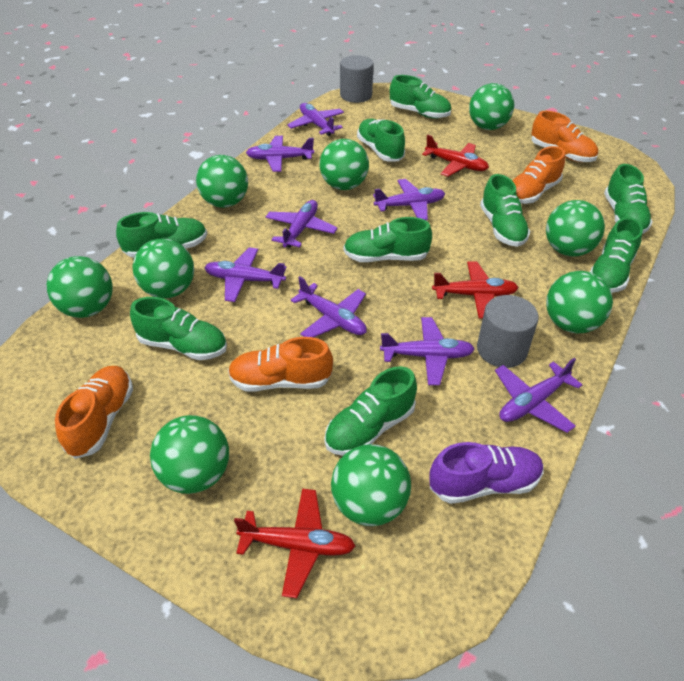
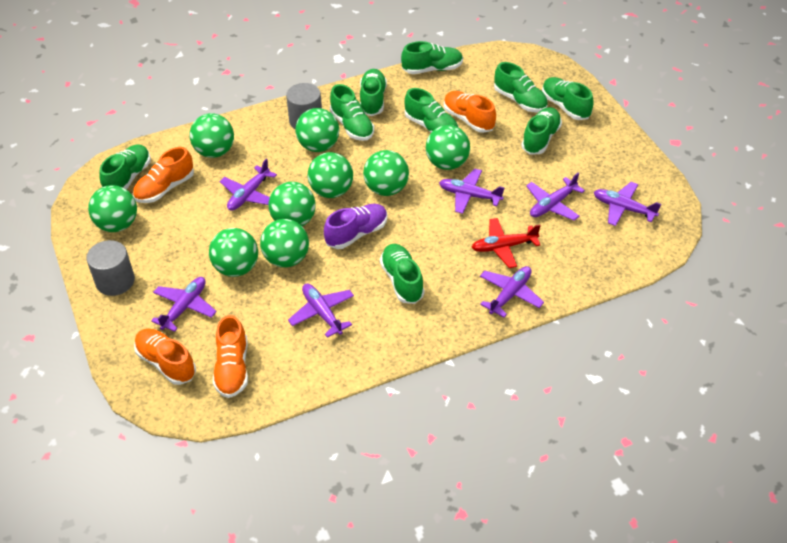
purple plane: [204,247,286,302] [246,136,314,172] [265,200,338,248] [287,103,344,136] [291,276,367,338] [373,179,445,220] [380,317,475,385] [495,358,582,433] = 8 -> [151,277,217,332] [220,158,277,211] [288,284,354,338] [439,169,505,214] [480,266,544,317] [526,173,585,220] [594,182,661,226] = 7
red plane: [234,489,356,598] [422,134,489,177] [432,261,519,318] = 3 -> [471,218,541,268] = 1

